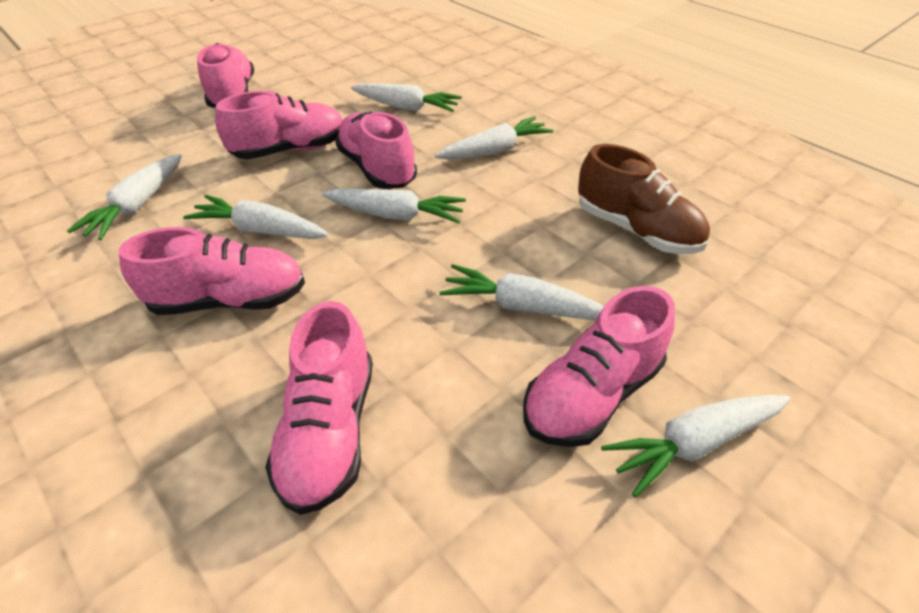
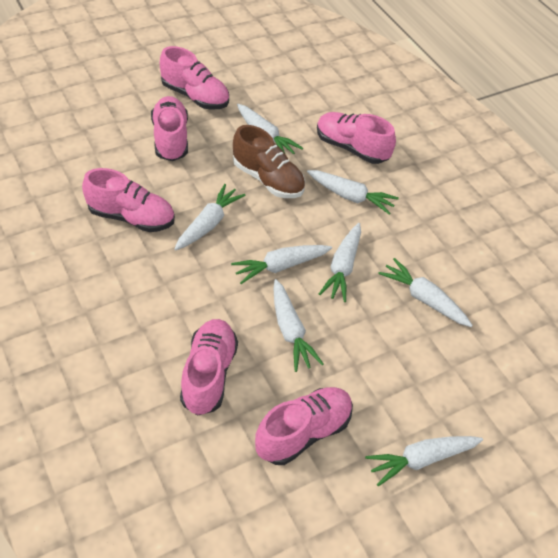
white carrot: [67,154,182,240] [183,195,329,239] [322,189,466,223] [351,83,462,112] [435,116,554,160] [439,264,604,320] [601,395,791,497] = 7 -> [174,184,246,250] [231,245,332,284] [237,104,303,154] [273,279,324,372] [307,170,399,214] [319,223,361,302] [365,436,483,487] [378,258,473,327] = 8

